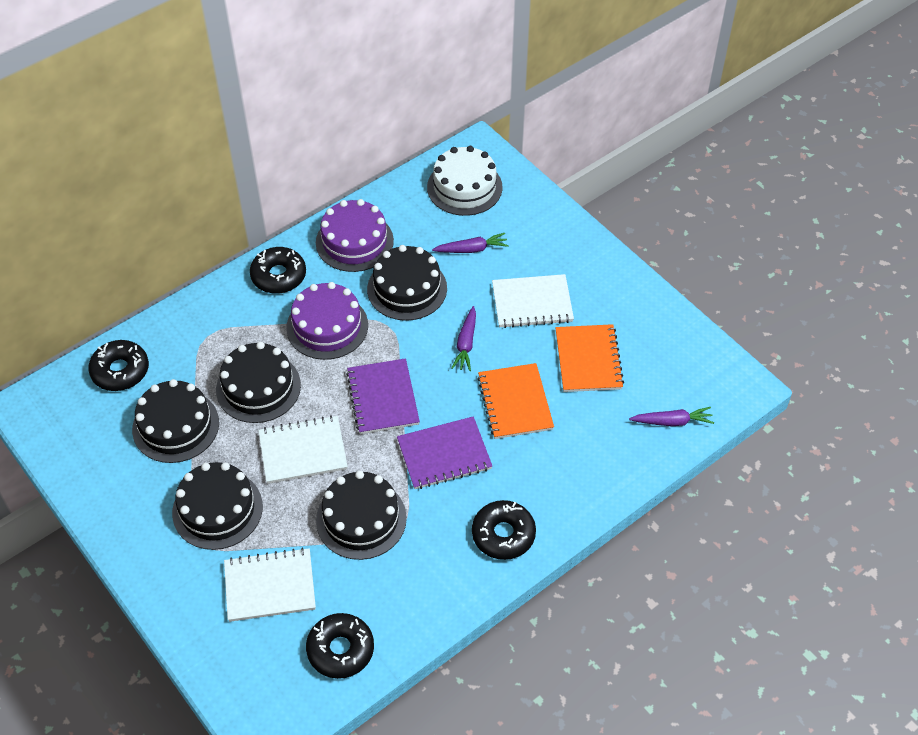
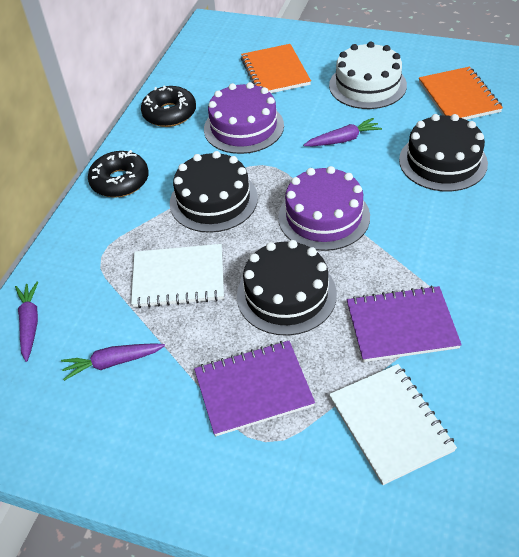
black cake: [132,379,219,463] [172,462,263,550] [216,342,301,423] [316,471,407,560] [367,245,447,321] = 5 -> [170,151,258,233] [237,240,337,336] [399,114,488,191] = 3
black donut: [88,340,149,391] [250,247,306,294] [306,613,374,679] [472,500,536,560] = 4 -> [88,150,149,197] [141,85,196,127] = 2
white notebook: [224,548,316,622] [258,415,348,484] [492,274,574,328] = 3 -> [131,244,224,308] [329,364,457,485] = 2

